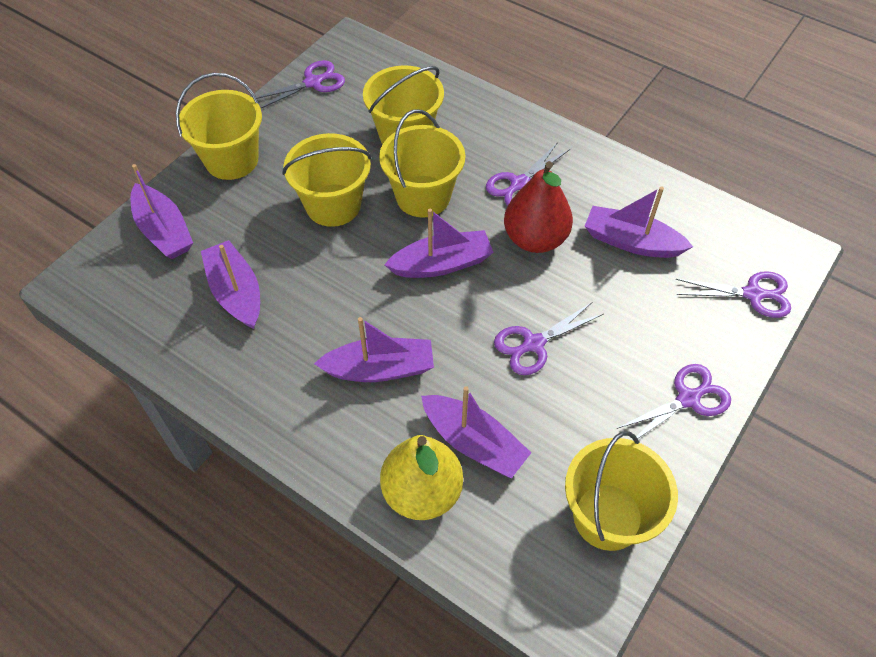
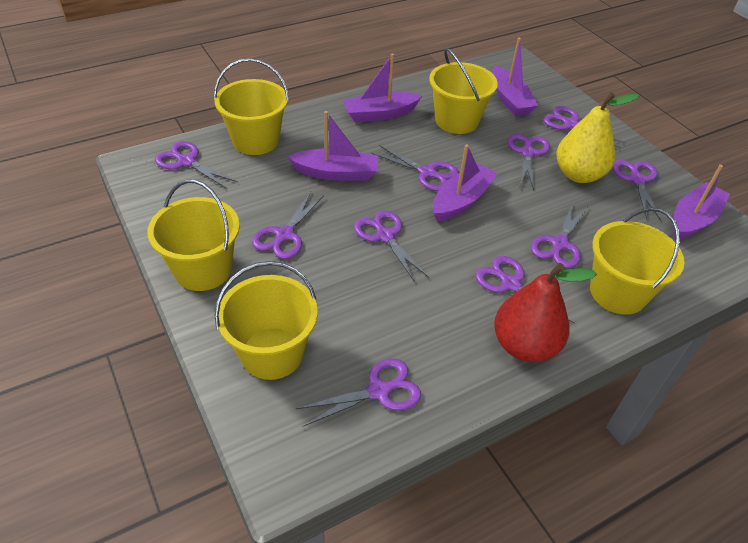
purple boat: [130,164,193,259] [201,240,260,329] [314,317,434,382] [385,209,494,278] [421,386,531,478] [585,186,693,258] = 6 -> [287,111,378,181] [342,54,423,122] [433,144,498,222] [493,38,538,116] [673,165,730,240] = 5
purple scissors: [256,60,345,108] [486,142,570,206] [494,302,604,375] [617,364,731,439] [676,271,791,318] = 5 -> [155,141,238,189] [252,192,324,259] [296,359,421,427] [354,211,429,282] [372,145,459,191] [475,256,575,324] [507,133,550,190] [531,201,588,268] [543,106,626,149] [613,160,662,222] = 10

